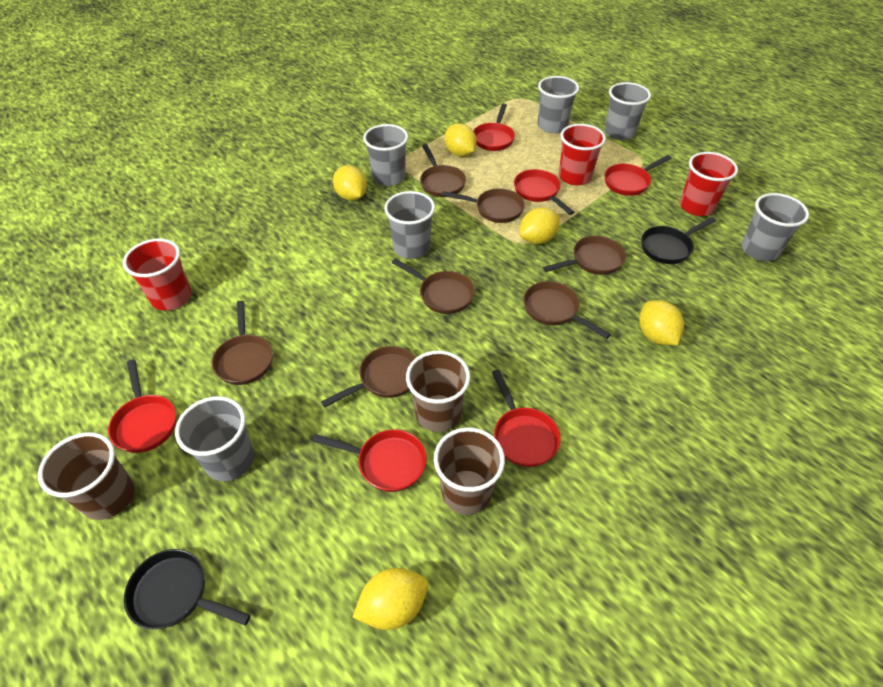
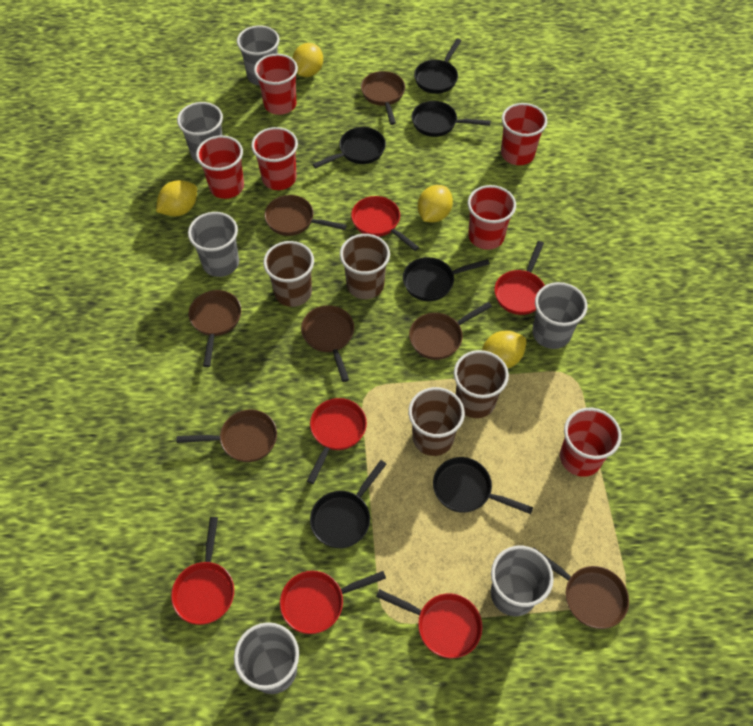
black pan: [124,549,251,629] [641,217,716,264] = 2 -> [310,460,386,548] [312,127,386,169] [403,257,490,301] [412,101,491,137] [414,38,461,94] [433,457,533,514] = 6
brown cup: [38,432,135,520] [406,351,470,432] [434,427,505,515] = 3 -> [263,241,314,307] [340,234,390,299] [408,387,465,456] [454,350,509,418] = 4
red cup: [123,239,192,311] [559,124,606,185] [680,152,738,216] = 3 -> [196,135,244,199] [251,127,298,190] [254,54,298,115] [468,185,516,250] [501,103,547,165] [560,408,622,477] = 6
yellow lemon: [333,165,367,201] [352,568,428,630] [444,123,477,157] [520,207,560,244] [639,300,684,345] = 5 -> [156,180,197,216] [292,43,323,77] [418,185,453,223] [482,330,526,368] = 4

